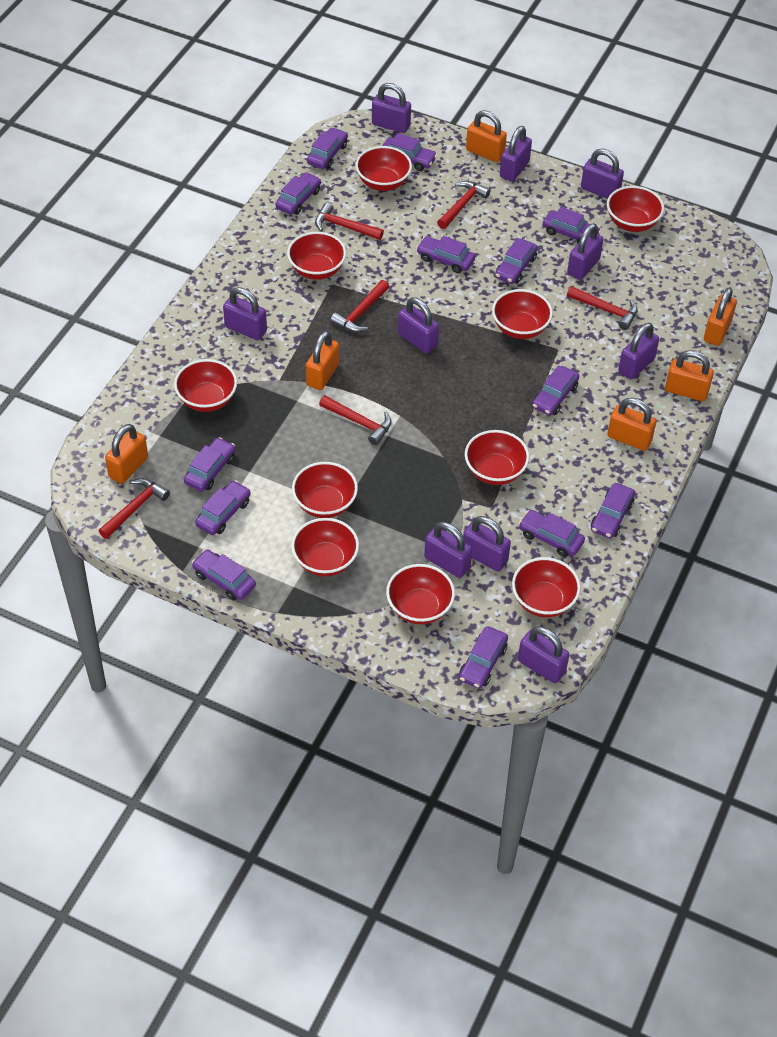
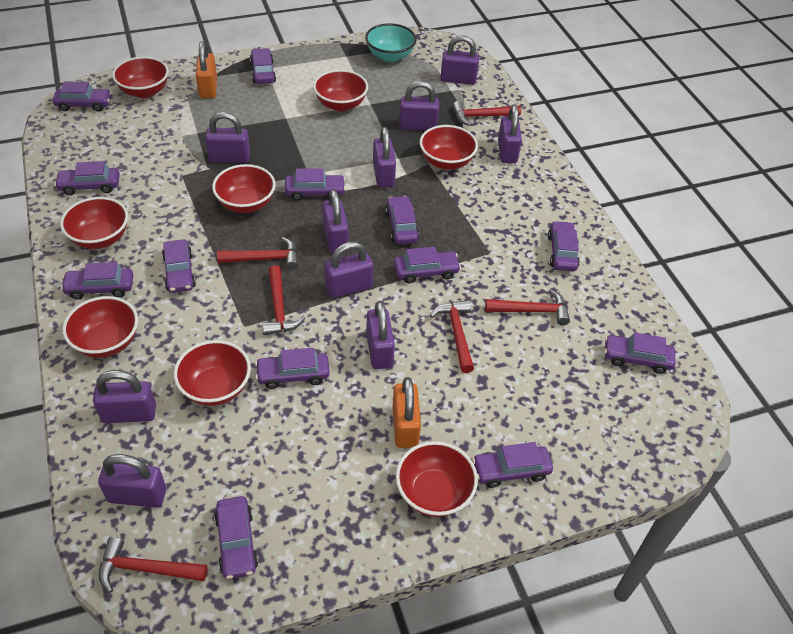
orange padlock: [105,424,148,484] [306,331,339,390] [466,110,507,162] [607,398,656,451] [665,350,714,401] [704,287,737,346] = 6 -> [196,41,217,98] [393,377,421,448] = 2
red bowl: [174,359,237,412] [287,232,346,280] [291,518,359,577] [292,462,358,518] [356,146,412,191] [386,564,455,624] [465,430,529,485] [492,289,553,339] [512,557,581,617] [607,186,664,232] = 10 -> [60,197,128,249] [63,296,138,358] [112,56,169,98] [174,340,251,406] [212,164,276,213] [313,70,368,111] [396,441,478,517] [420,125,478,170] = 8
turquoise bowl: none = 0 -> [365,23,417,62] = 1

